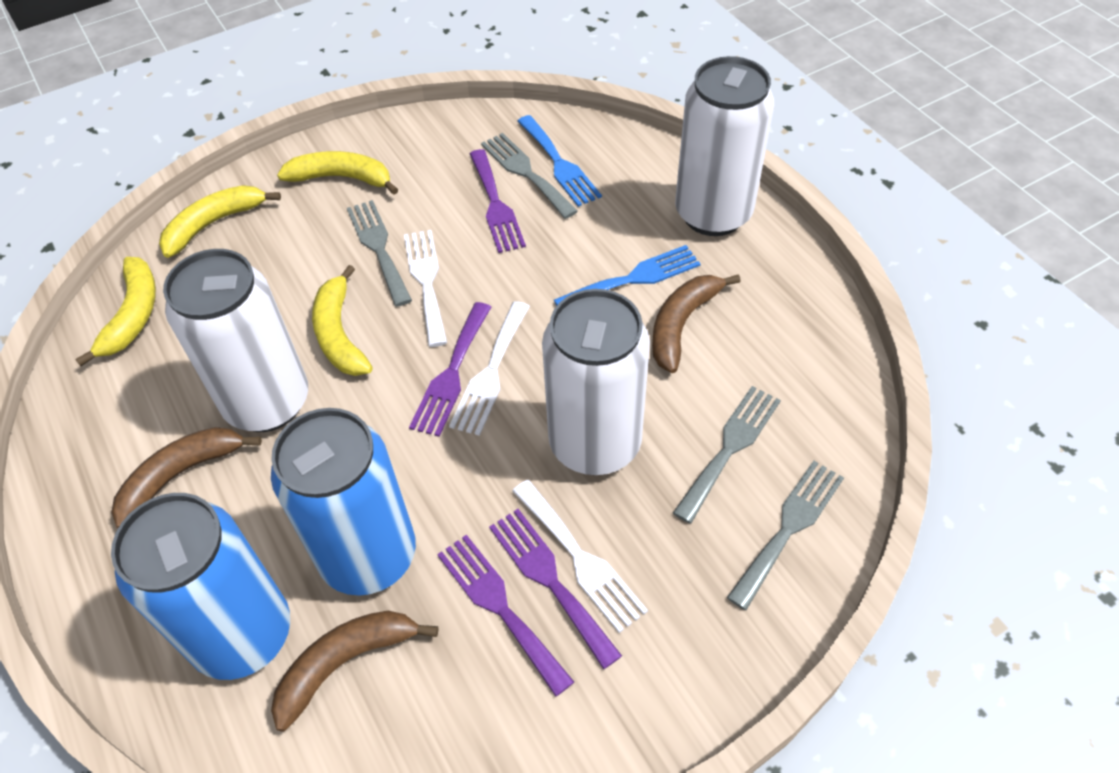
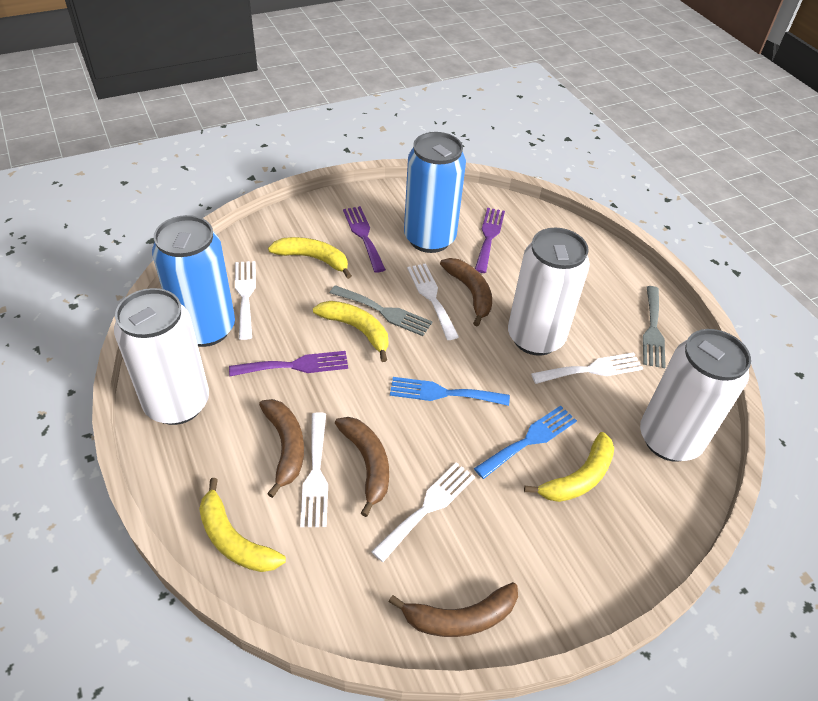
brown banana: [111,427,262,528] [271,611,438,732] [652,274,741,373] = 3 -> [259,399,304,498] [335,417,389,517] [389,582,518,637] [440,258,492,327] = 4
grey fork: [347,200,412,307] [481,133,578,219] [673,386,781,524] [727,461,844,610] = 4 -> [330,285,432,336] [643,286,666,368] = 2
purple fork: [409,302,491,437] [437,535,574,697] [470,149,526,253] [489,509,622,669] = 4 -> [229,351,348,376] [343,206,386,273] [475,208,505,273] = 3
white fork: [404,230,447,347] [449,301,530,436] [512,480,648,633] = 3 -> [235,261,256,340] [300,412,328,527] [371,462,475,562] [407,263,459,340] [531,352,643,384] = 5

